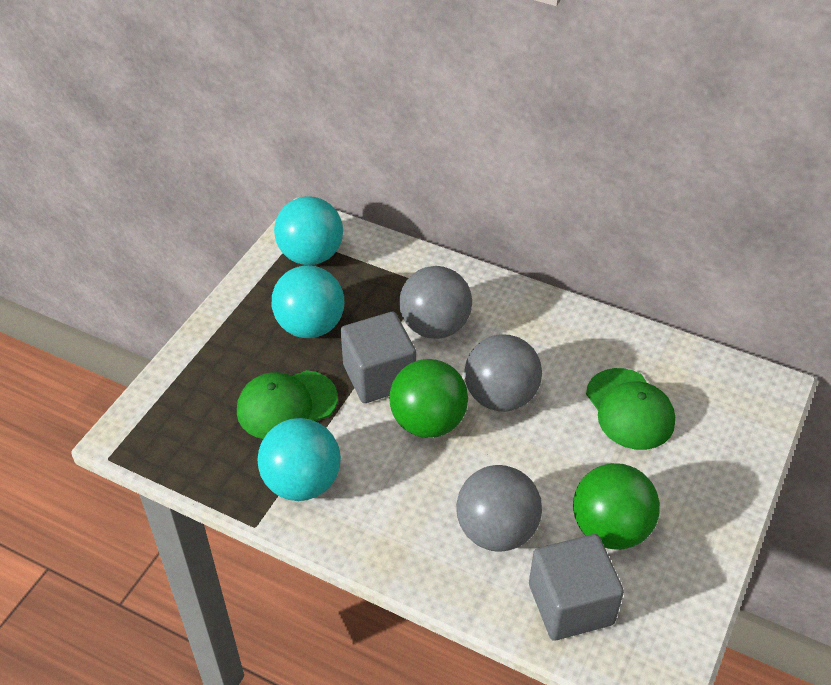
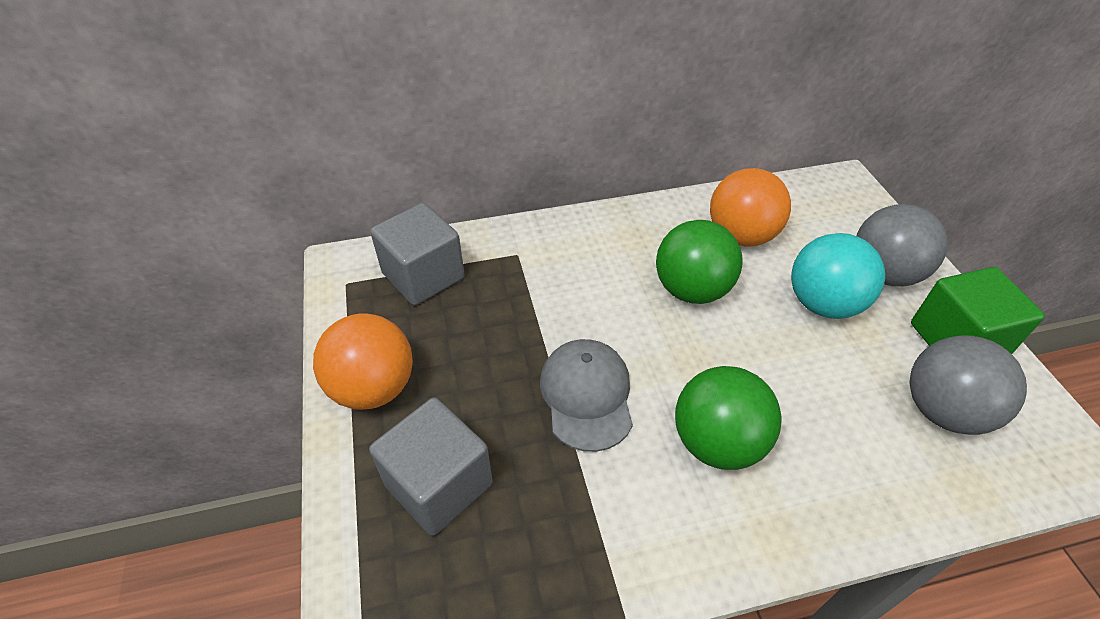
green cap: [237,370,338,439] [586,368,675,450] = 2 -> none = 0
green cube: none = 0 -> [911,267,1045,354] = 1
grey ball: [399,266,472,339] [456,465,542,552] [465,334,542,411] = 3 -> [856,204,948,286] [910,335,1027,435] = 2
grey cap: none = 0 -> [540,339,633,452] = 1
orange ball: none = 0 -> [313,314,413,410] [710,168,791,247] = 2
turquoise ball: [257,418,341,501] [272,265,344,338] [274,196,343,265] = 3 -> [791,233,885,319] = 1

